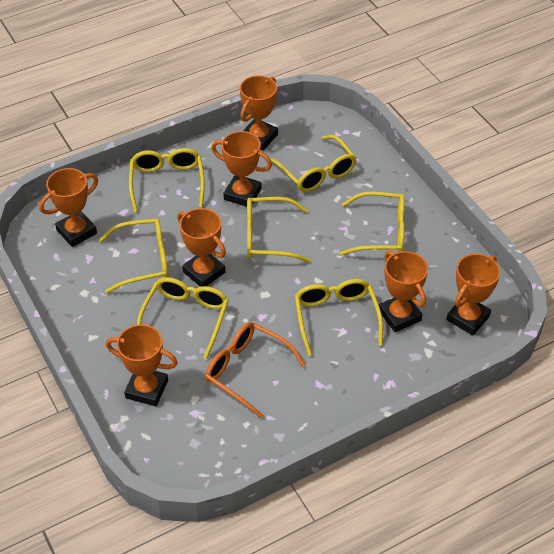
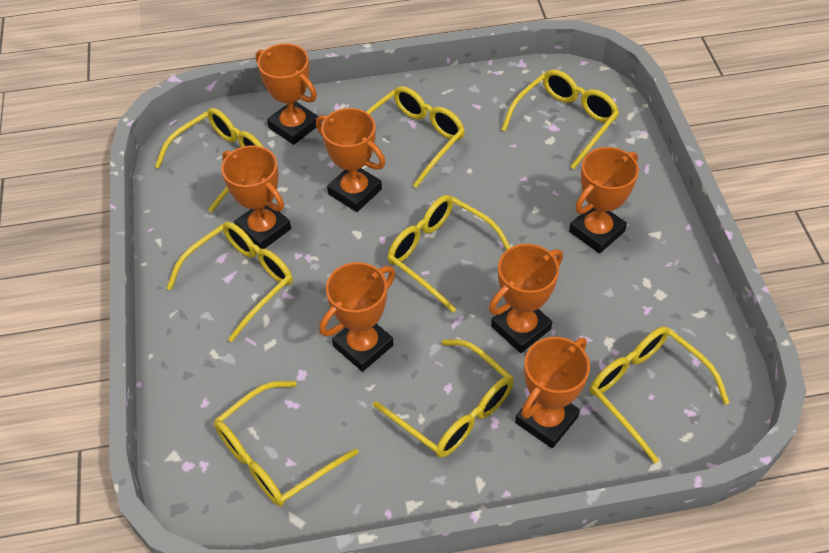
orange glasses: [205,322,305,418] = 1 -> none = 0
yellow glasses: [99,218,169,293] [129,148,205,212] [137,277,229,359] [247,197,311,263] [270,135,357,192] [295,279,383,356] [339,192,405,256] = 7 -> [155,108,263,213] [167,222,293,342] [214,381,358,506] [366,86,465,188] [373,339,514,457] [388,195,511,313] [501,69,619,169] [590,326,730,464] = 8

